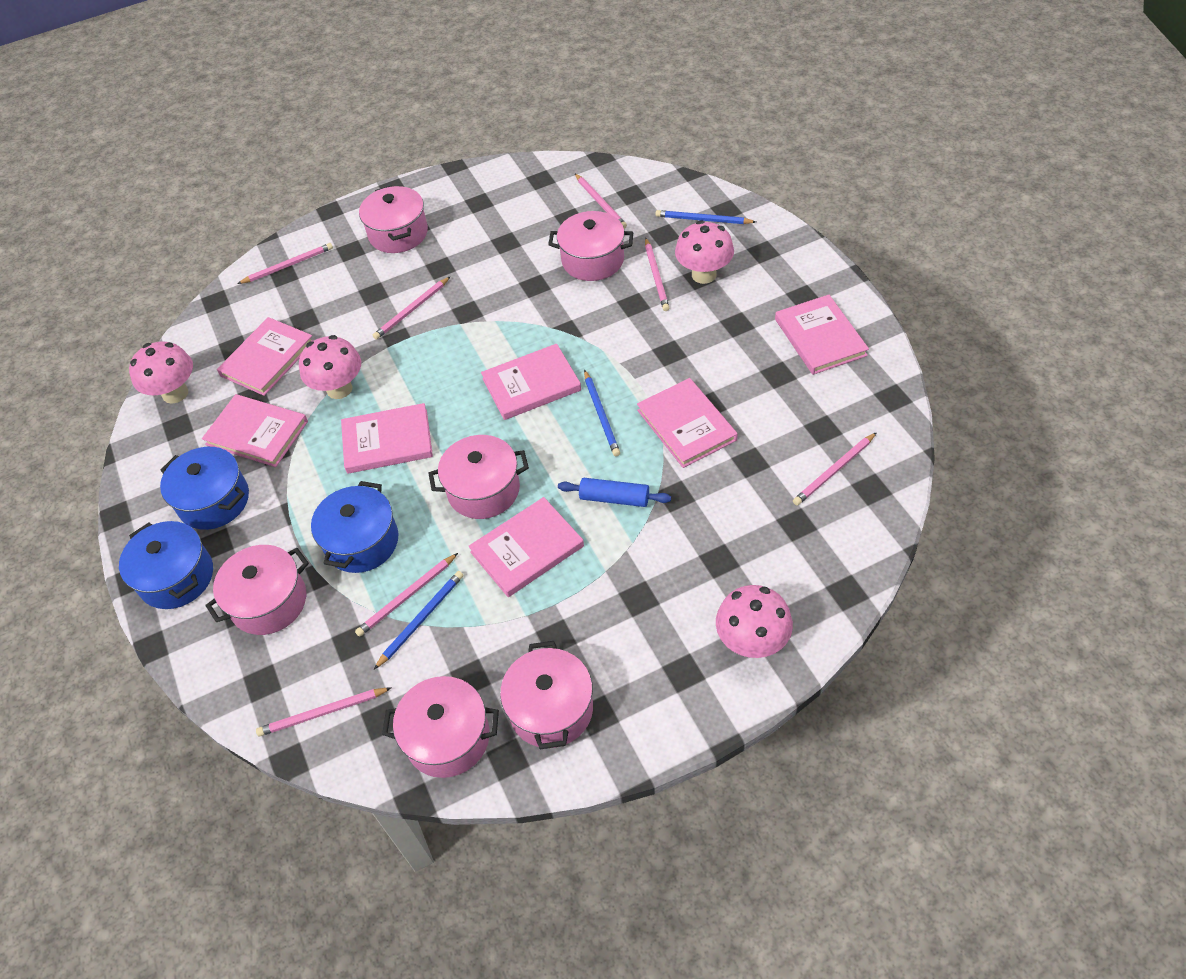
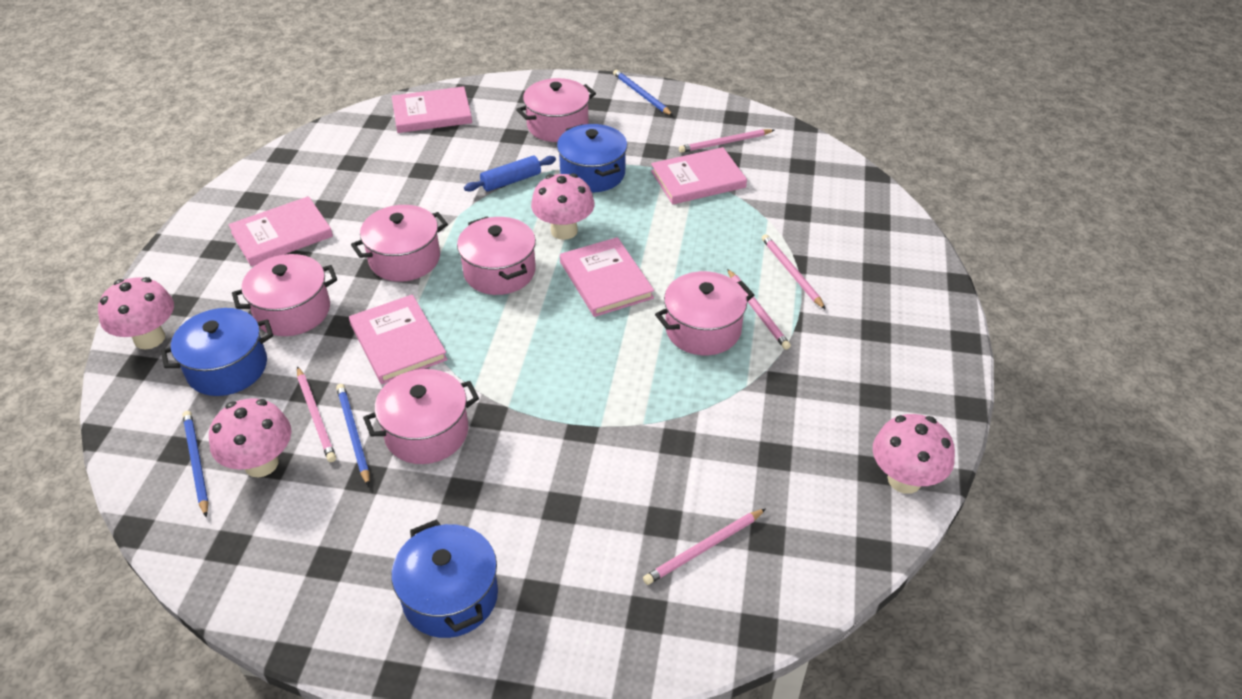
pink book: [202,394,308,467] [217,317,313,396] [341,403,433,474] [469,497,584,597] [481,344,581,420] [637,378,738,468] [775,295,869,375] = 7 -> [228,196,333,266] [349,295,448,384] [392,86,472,133] [560,237,654,317] [651,147,747,204] = 5
pink pencil: [237,243,333,284] [256,688,391,736] [355,553,458,637] [373,276,451,340] [575,174,627,229] [645,238,669,311] [793,432,877,505] = 7 -> [297,366,336,462] [643,509,766,585] [679,129,774,153] [727,269,791,350] [762,234,826,310] = 5

